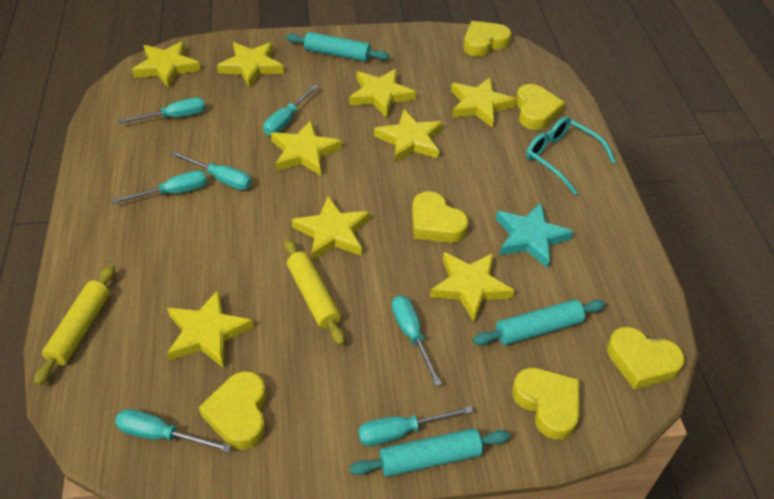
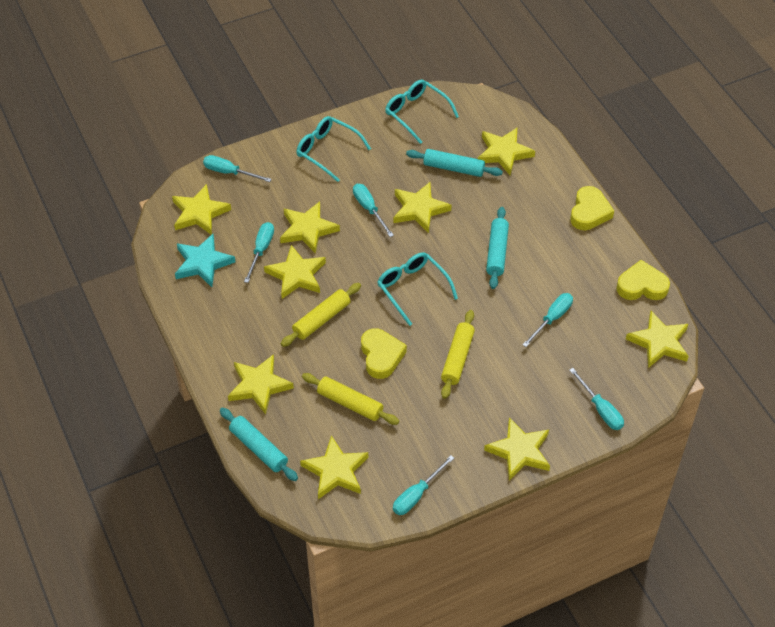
turquoise glasses: [526,116,616,195] = 1 -> [296,116,371,182] [377,252,458,326] [385,80,459,144] = 3
turquoise screwdriver: [111,170,207,204] [115,409,231,452] [117,97,205,124] [171,151,252,190] [263,85,318,135] [358,406,473,446] [392,296,442,386] = 7 -> [203,155,271,182] [244,222,274,283] [353,184,394,237] [393,455,454,515] [522,293,573,347] [570,368,624,430] = 6
yellow heart: [199,371,266,450] [412,191,469,243] [463,21,511,57] [512,368,579,440] [516,84,565,130] [607,327,685,390] = 6 -> [361,328,407,379] [570,186,614,230] [616,260,670,300] = 3
yellow rolling pin: [34,265,115,386] [284,239,345,345] = 2 -> [281,283,361,347] [302,373,399,425] [441,310,475,399] = 3

